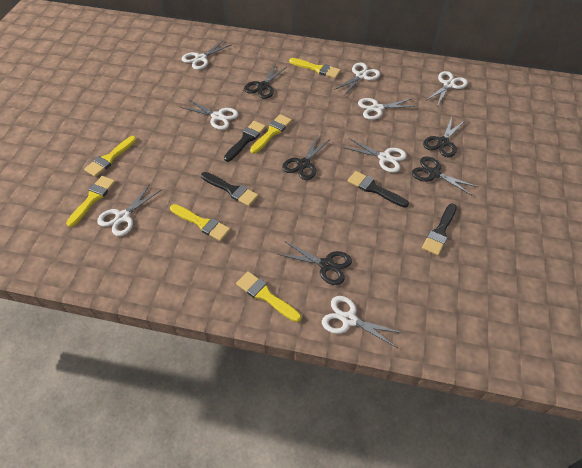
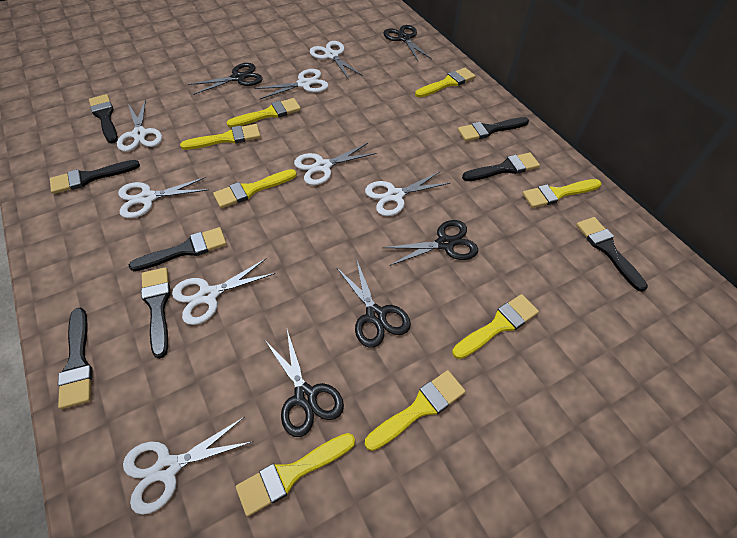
black brush: [201,172,258,206] [224,121,266,162] [348,171,409,208] [422,203,457,256] = 4 -> [50,160,140,194] [58,308,93,409] [89,94,118,143] [129,227,227,271] [141,267,171,359] [458,117,529,141] [462,153,540,181] [576,217,648,292] = 8
yellow brush: [66,176,115,227] [84,136,136,177] [170,204,231,241] [236,271,301,322] [250,114,292,154] [289,58,341,78] = 6 -> [180,124,261,150] [213,169,297,208] [227,98,301,128] [236,433,355,517] [365,370,466,451] [415,68,476,98] [452,294,539,359] [522,179,601,208] = 8

